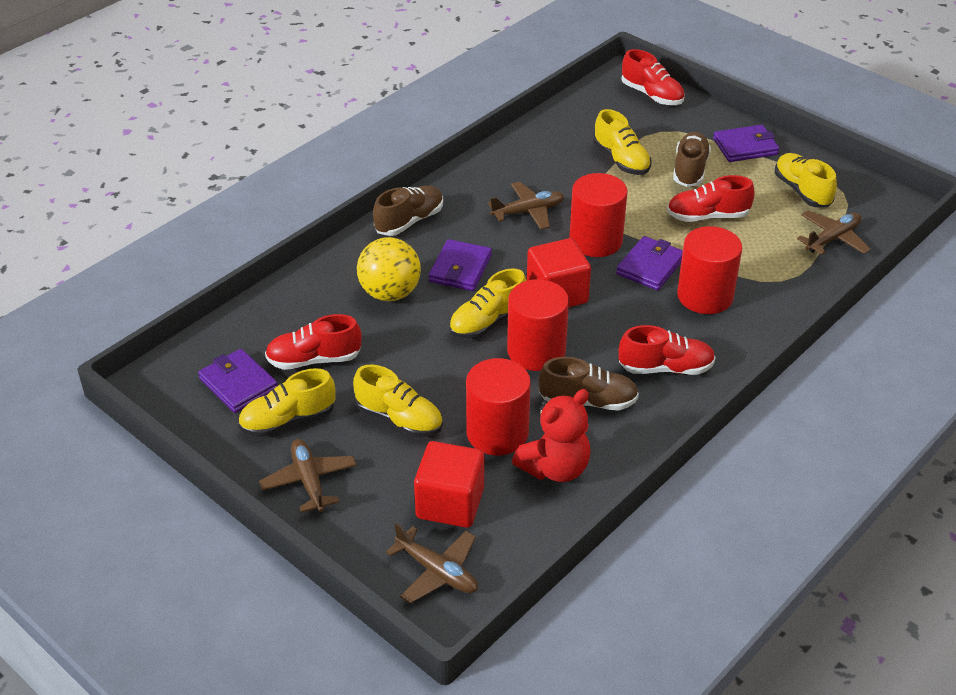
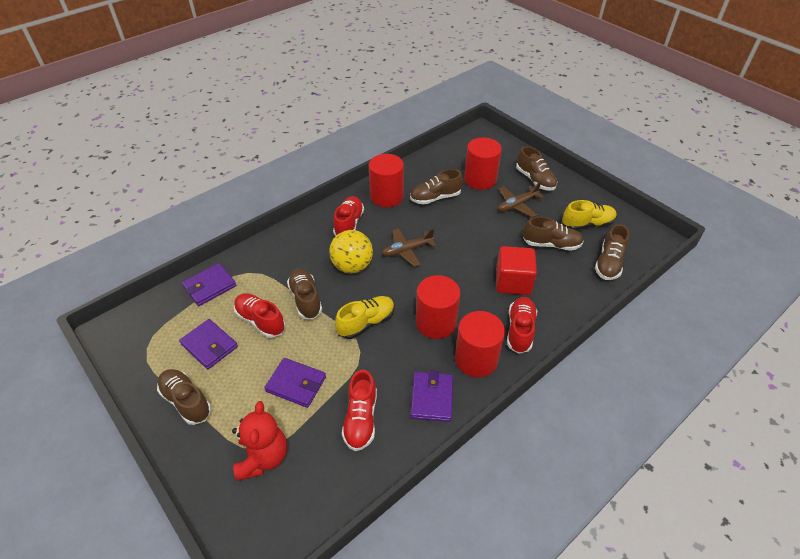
brown plane: [259,439,356,513] [386,523,478,604] [488,182,564,230] [797,211,871,255] = 4 -> [382,228,436,267] [498,182,544,217] = 2
brown shoe: [373,185,443,236] [539,357,639,410] [673,132,711,187] = 3 -> [157,369,211,425] [287,268,322,319] [410,169,463,205] [516,146,557,191] [523,217,584,251] [595,224,629,280] = 6
red cube: [414,441,484,528] [527,238,591,307] = 2 -> [496,246,537,295] = 1
yellow shoe: [238,368,336,437] [353,365,443,437] [449,268,527,339] [594,109,652,175] [775,153,837,207] = 5 -> [335,296,395,339] [562,200,617,230] = 2

